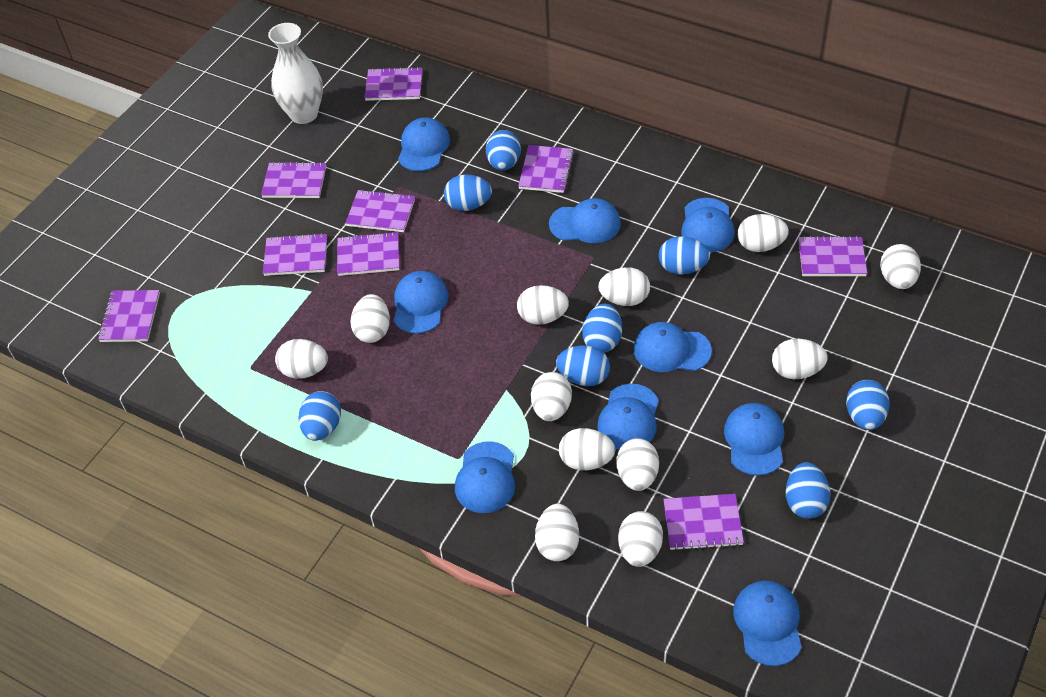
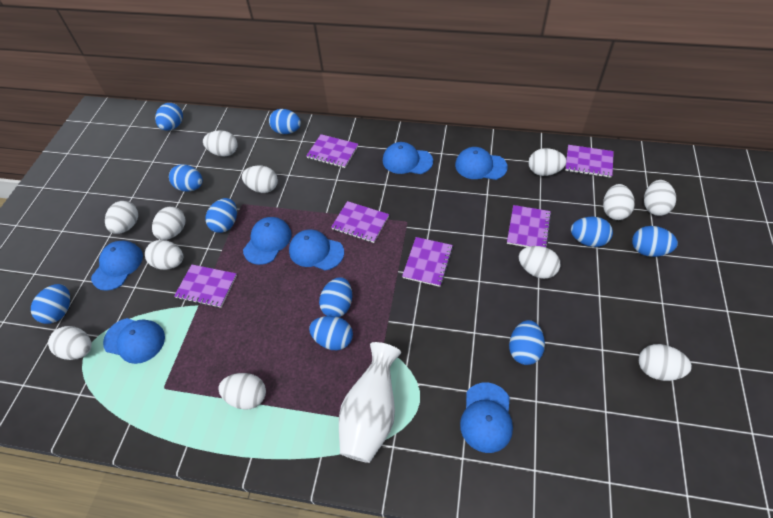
blue cap: [394,271,448,334] [398,118,450,171] [455,441,515,513] [549,198,621,243] [597,384,659,450] [634,322,712,372] [681,198,735,252] [724,403,784,476] [733,581,802,666] = 9 -> [91,241,143,291] [103,318,165,364] [243,217,292,265] [289,230,344,270] [383,142,433,174] [455,147,508,180] [460,383,513,453] = 7
blue egg: [298,391,341,441] [444,174,492,211] [486,130,521,171] [556,345,610,386] [582,304,622,353] [659,236,710,274] [785,462,831,519] [846,380,890,430] = 8 -> [31,284,70,324] [155,103,183,131] [169,164,203,192] [205,198,237,233] [269,109,301,134] [309,316,353,350] [319,277,352,317] [509,320,545,365] [571,217,613,247] [632,226,678,257] = 10
purple notebook: [98,290,160,342] [261,162,326,198] [263,233,327,276] [337,232,399,276] [345,190,415,232] [364,67,423,101] [518,145,574,193] [663,494,744,551] [798,236,867,276] = 9 -> [174,264,237,308] [306,134,358,168] [331,201,389,243] [402,237,453,287] [507,205,551,248] [565,145,614,178] = 6

